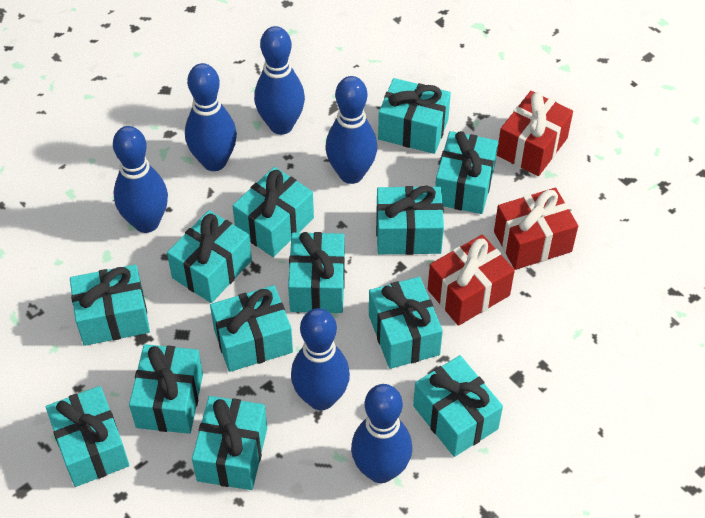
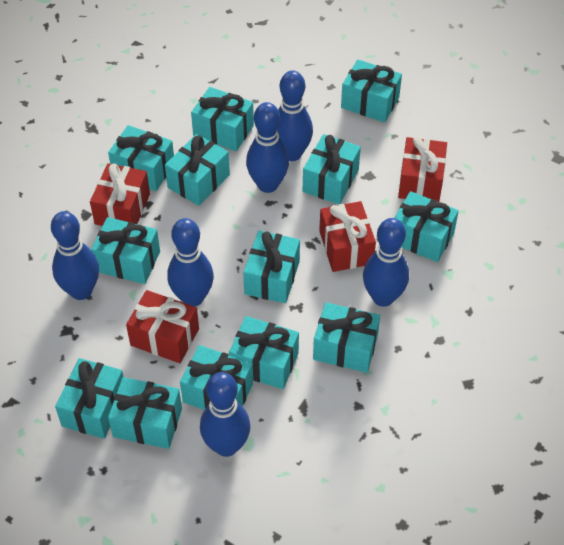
red gift: [428,235,515,326] [494,188,578,270] [497,91,573,176] = 3 -> [90,163,150,226] [126,290,199,363] [319,201,376,272] [398,136,447,202] = 4

